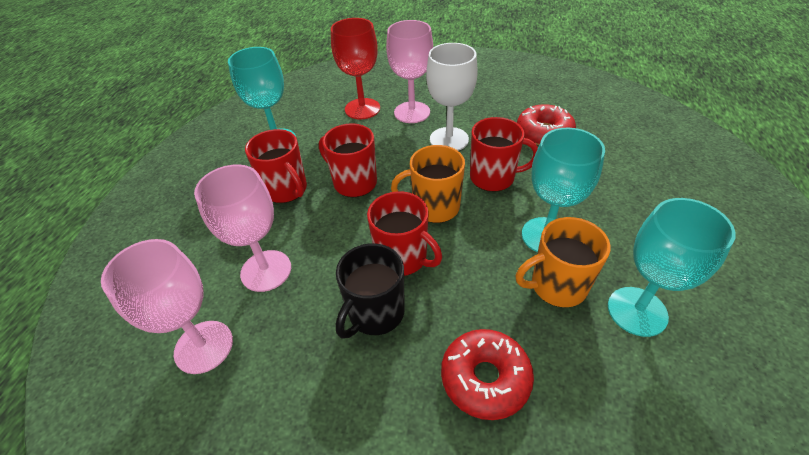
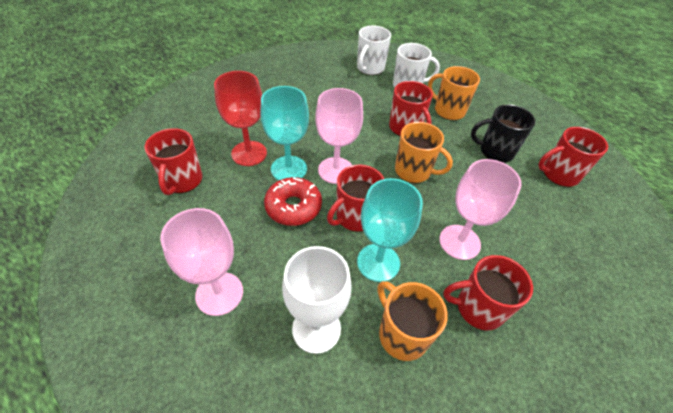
orange mug: [391,145,465,223] [516,217,611,307] = 2 -> [378,281,448,361] [395,122,453,183] [428,66,480,120] = 3
red donut: [441,329,534,420] [517,104,576,145] = 2 -> [264,177,322,226] = 1
red mug: [245,129,307,203] [319,124,377,197] [367,191,442,276] [470,117,538,192] = 4 -> [144,128,202,195] [327,164,384,231] [389,81,433,136] [443,255,533,330] [538,127,608,187] = 5
turquoise goblet: [228,47,296,136] [522,128,605,253] [608,198,736,337] = 3 -> [260,86,309,180] [357,178,423,282] = 2
white mug: none = 0 -> [357,26,391,75] [393,43,440,88] = 2

